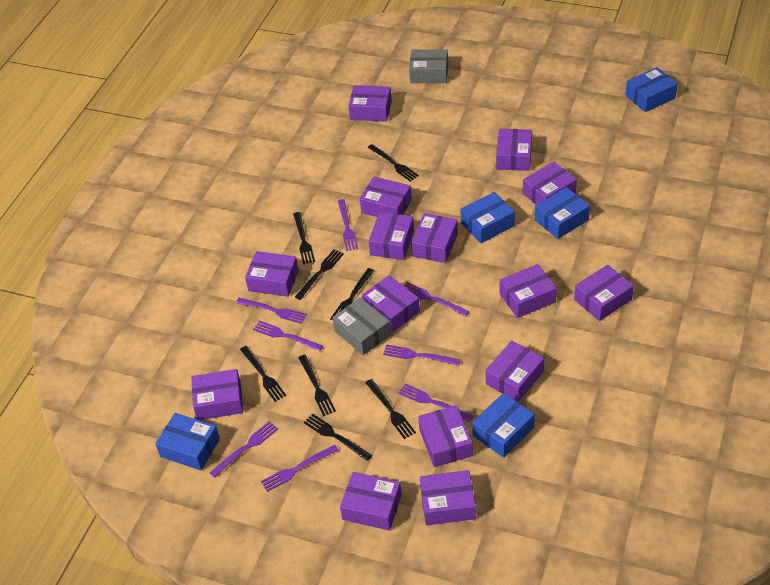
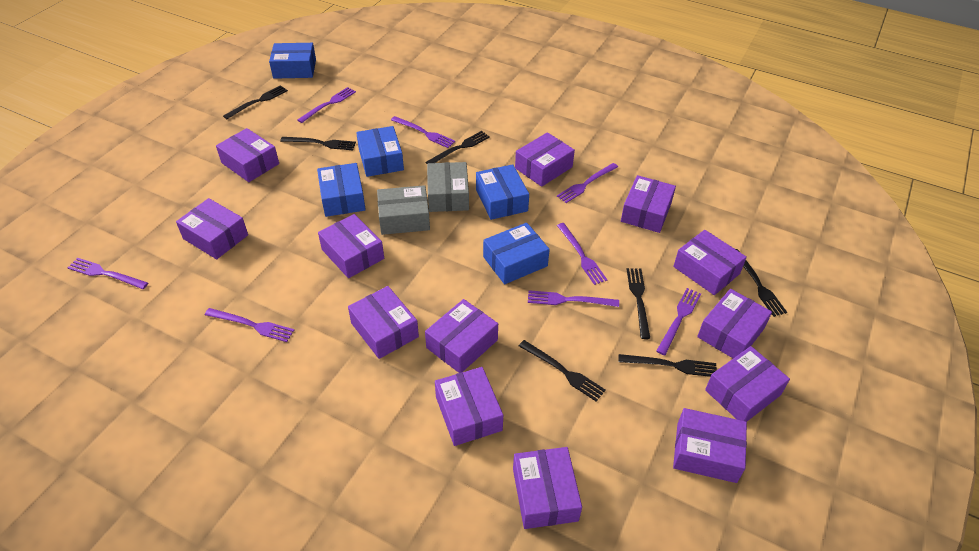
black fork: [240,346,286,402] [293,212,315,264] [295,249,344,300] [298,355,336,416] [304,414,372,461] [330,268,374,320] [365,379,416,439] [368,144,419,182] = 8 -> [223,85,288,119] [280,137,356,150] [426,131,490,164] [519,340,606,401] [618,354,717,377] [627,268,650,339] [736,249,787,317] = 7
purple box: [191,369,243,420] [245,251,299,297] [340,472,402,531] [348,85,392,122] [360,177,412,217] [362,275,420,332] [369,212,414,260] [411,213,458,263] [418,405,473,467] [420,470,476,525] [486,341,544,402] [496,129,532,171] [500,264,557,318] [523,162,577,205] [574,265,634,321] = 15 -> [176,198,248,259] [216,128,279,182] [318,214,384,278] [348,286,419,359] [425,299,498,373] [435,367,503,446] [513,447,582,529] [515,132,575,187] [621,175,676,233] [673,230,747,295] [673,408,747,483] [697,289,772,358] [705,346,790,422] = 13

